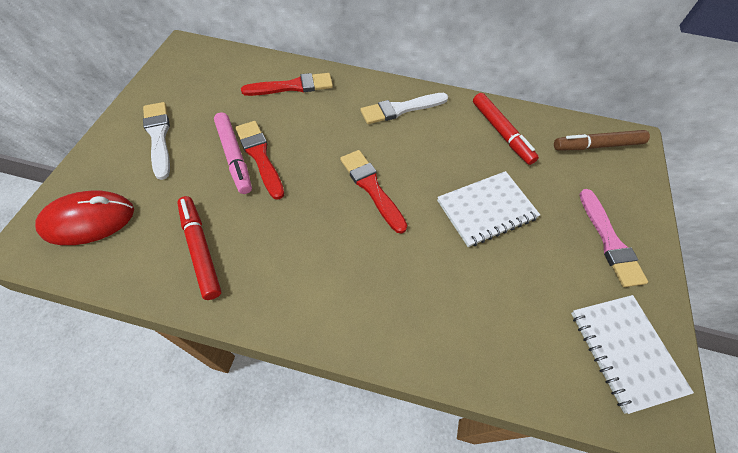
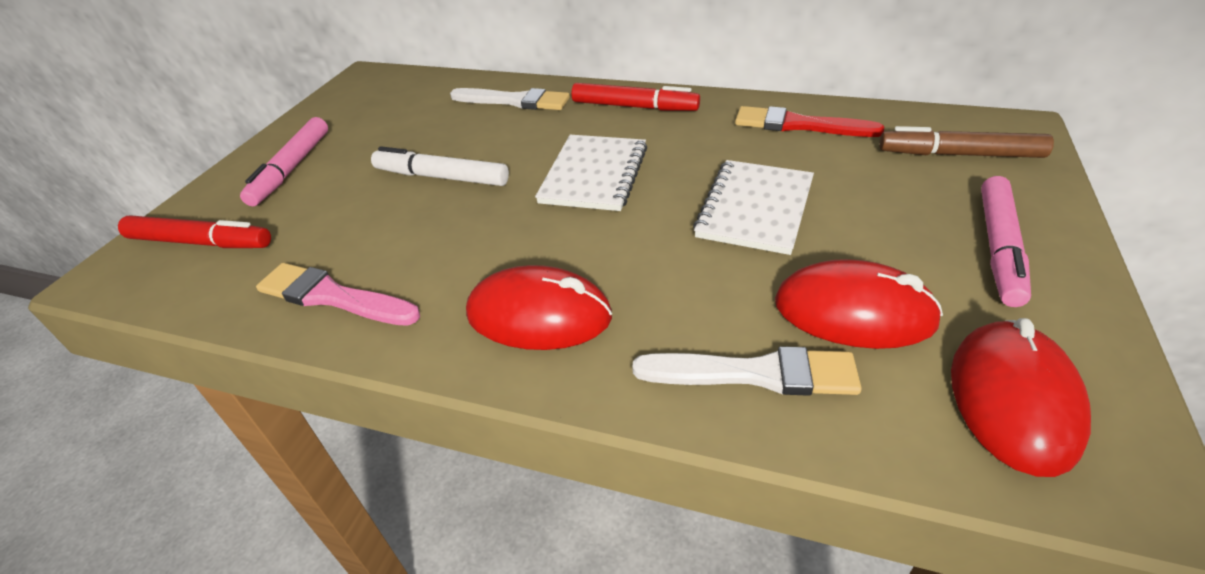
pink marker: [214,112,252,194] = 1 -> [240,117,328,206] [981,176,1031,307] = 2
red brush: [235,121,284,200] [241,73,333,96] [340,150,407,234] = 3 -> [735,106,884,137] = 1
red mouse: [35,191,134,245] = 1 -> [466,265,612,350] [775,259,943,349] [951,318,1091,477] = 3
white marker: none = 0 -> [371,146,509,186] = 1

